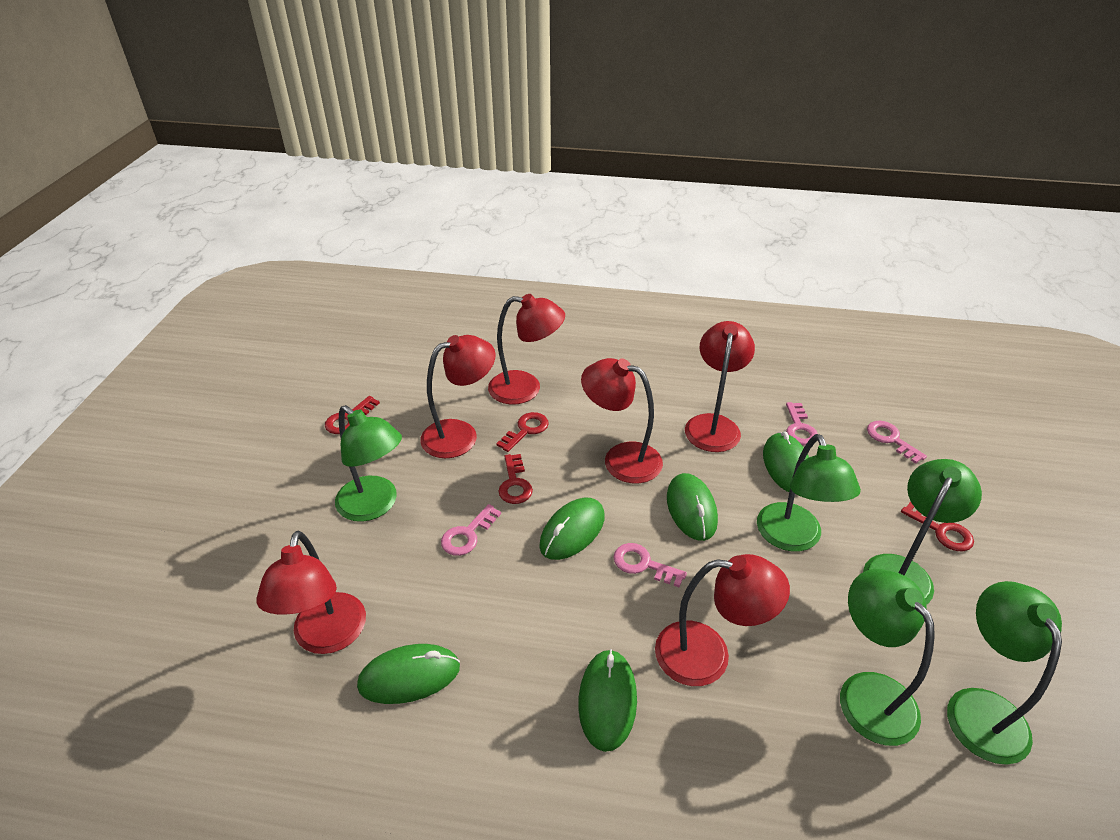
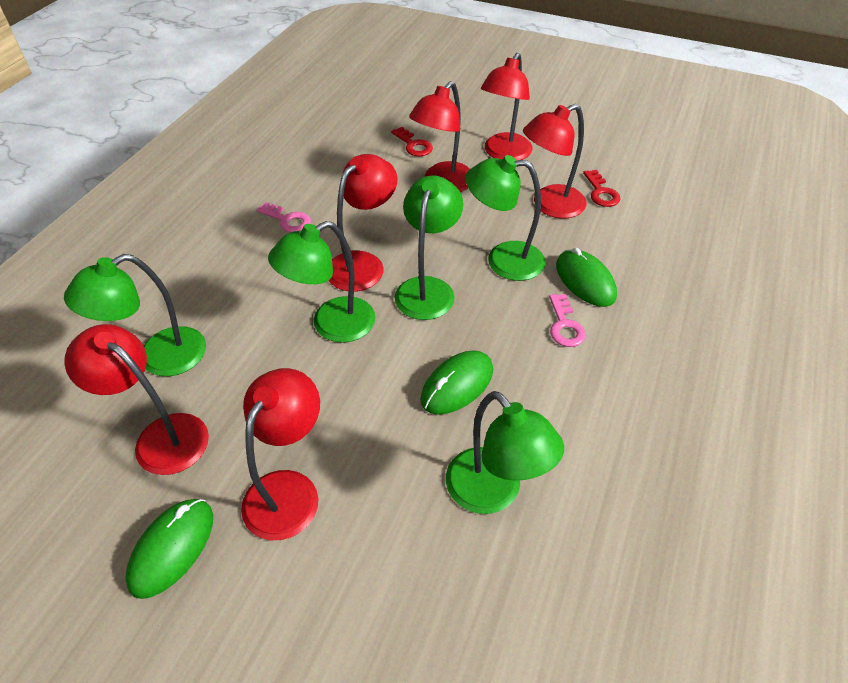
green mouse: [357,644,460,704] [539,498,605,560] [578,649,637,752] [667,473,718,541] [763,431,809,492] = 5 -> [125,499,213,599] [420,351,493,414] [556,248,617,307] = 3
pink key: [441,504,501,556] [613,543,687,587] [786,402,818,445] [867,421,927,464] = 4 -> [257,202,311,233] [549,294,586,347] = 2
red key: [325,396,380,434] [496,412,549,452] [499,454,533,504] [901,502,974,551] = 4 -> [391,127,433,156] [583,170,620,207] = 2

